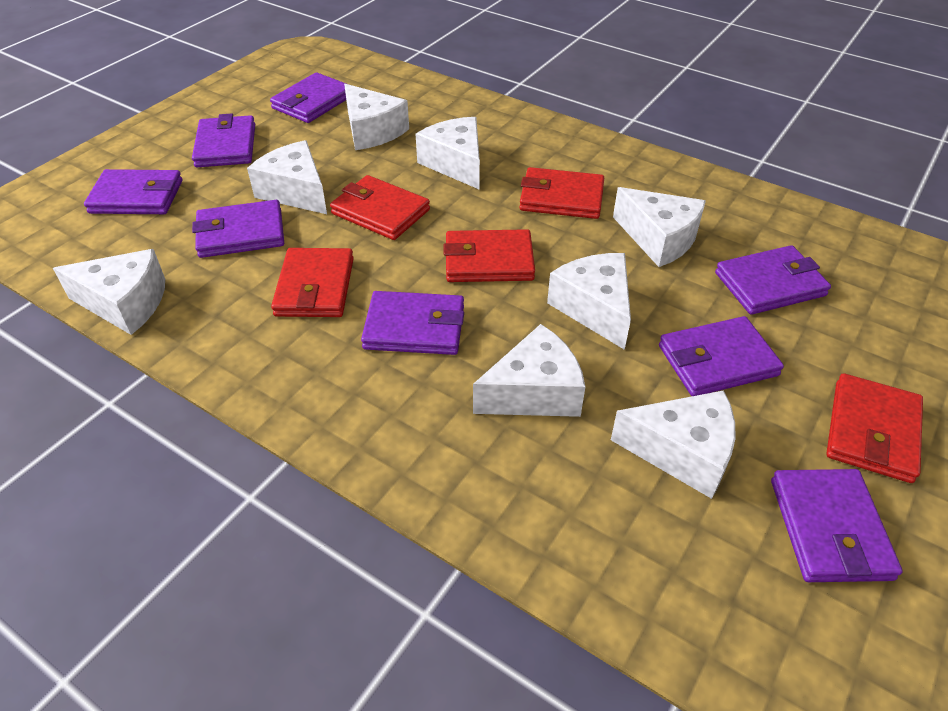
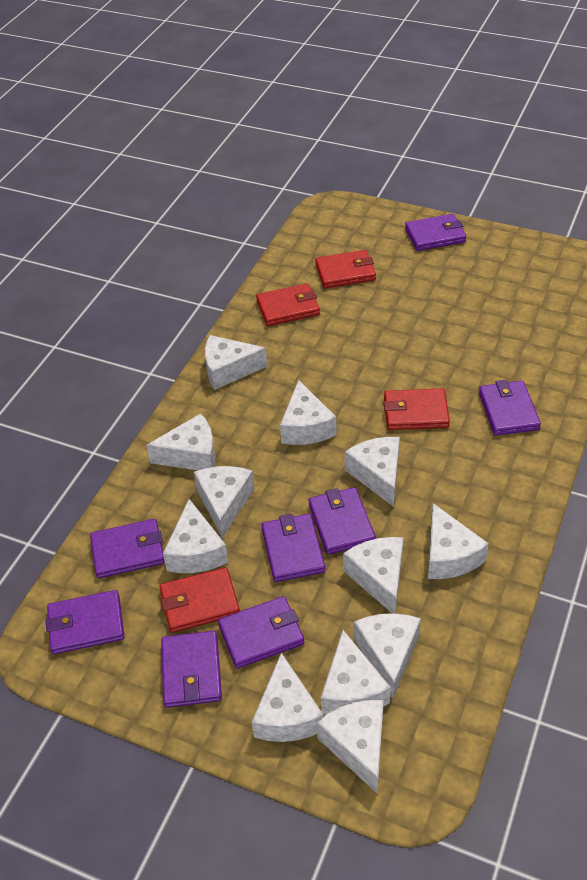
red wallet: [271,248,354,317] [330,175,430,240] [444,229,535,282] [519,167,604,219] [826,373,923,483] = 5 -> [159,567,240,633] [256,283,320,326] [315,250,376,288] [384,388,450,430] = 4
white cheese: [53,249,165,335] [247,140,327,214] [344,84,409,150] [416,117,480,189] [473,324,585,417] [547,253,631,350] [611,390,735,499] [613,187,706,267] = 8 -> [146,413,215,471] [163,499,228,573] [194,466,255,538] [205,335,267,390] [252,653,324,742] [280,380,337,445] [316,700,384,793] [321,630,391,715] [343,537,404,614] [345,437,400,507] [354,613,421,699] [428,503,489,579] = 12

